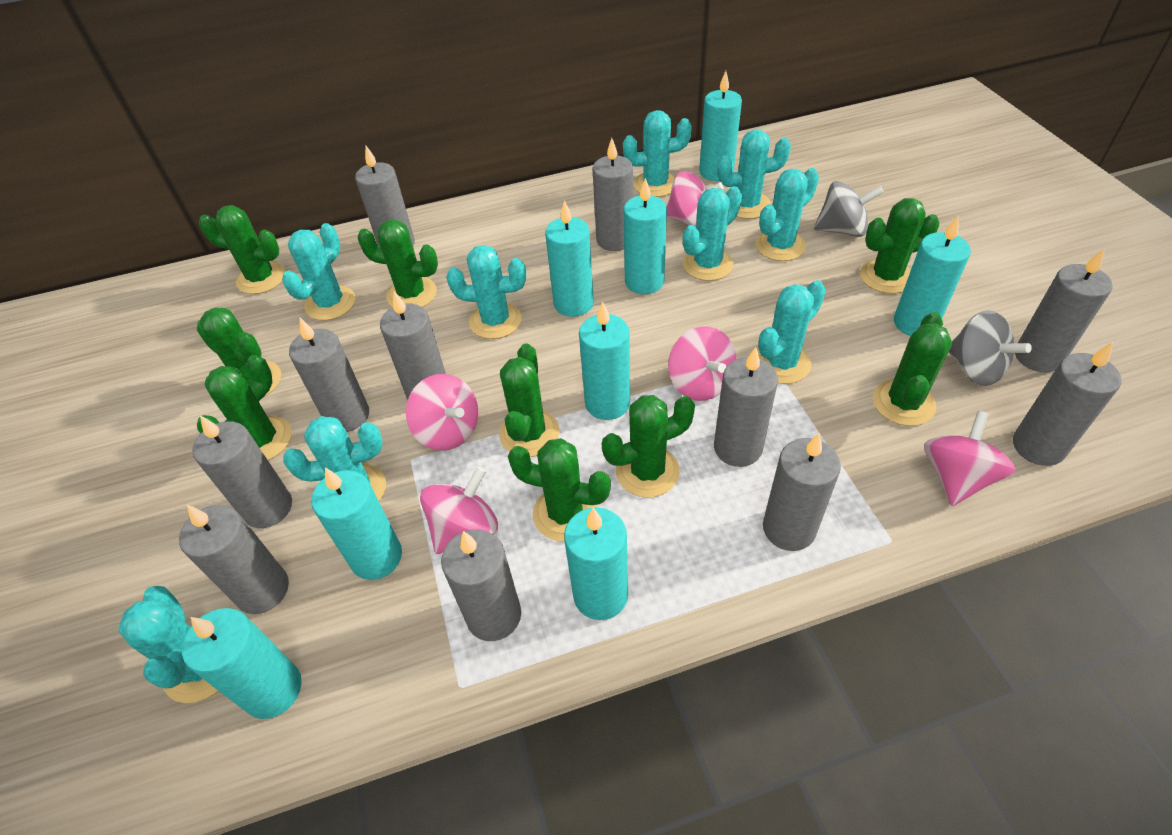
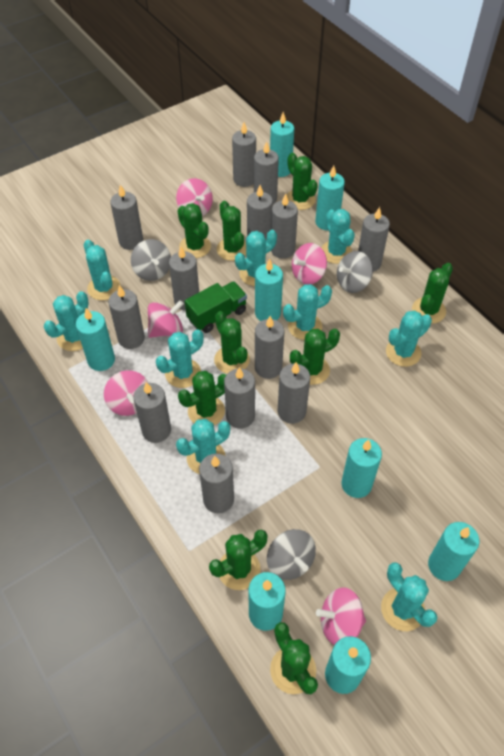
green truck: none = 0 -> [185,281,247,333] = 1
grey candle: [179,505,289,614] [192,415,292,528] [289,318,369,432] [355,146,415,247] [380,291,446,400] [441,529,521,641] [592,138,633,251] [714,347,778,467] [763,433,841,551] [1013,342,1121,466] [1015,248,1112,372] = 11 -> [108,285,145,349] [110,185,143,250] [133,382,171,443] [169,247,199,311] [199,454,234,513] [224,367,255,429] [232,122,256,187] [247,185,273,240] [254,141,279,204] [255,316,284,379] [271,193,298,259] [278,362,310,424] [358,207,390,272] = 13
grey spinning top: [814,181,884,237] [949,310,1032,386] = 2 -> [131,239,171,281] [267,529,316,580] [337,251,373,293] = 3

